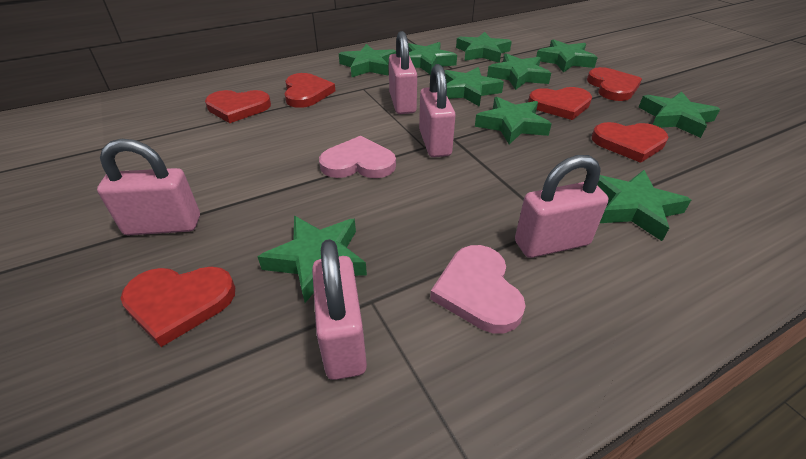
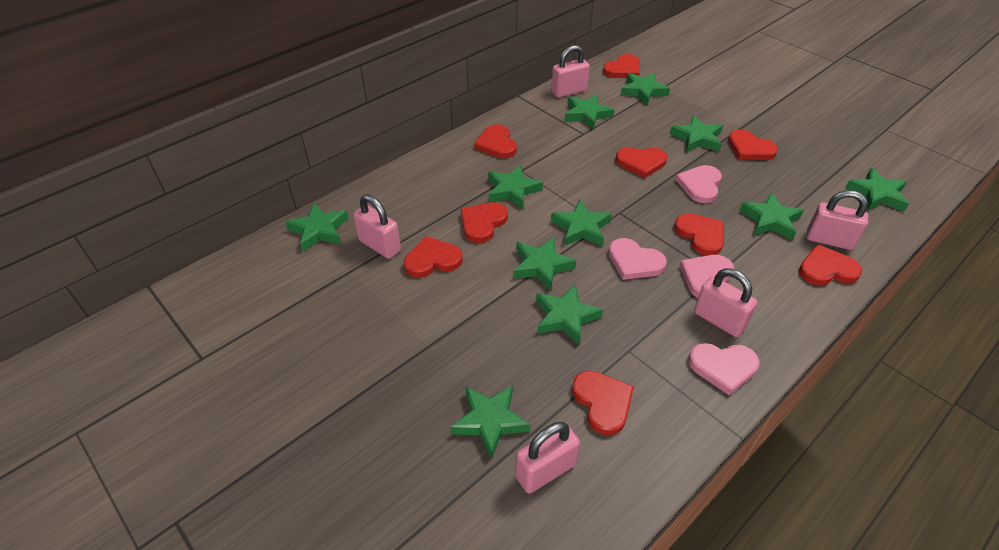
green star: [258,216,367,303] [339,44,396,77] [408,42,457,75] [444,67,504,107] [456,32,512,63] [475,97,551,145] [487,53,551,90] [536,39,598,73] [597,170,691,241] [639,91,720,138] = 10 -> [286,203,349,252] [450,385,530,459] [488,165,543,209] [513,237,576,290] [536,284,603,345] [551,200,612,246] [564,94,615,130] [620,73,670,105] [670,115,723,152] [739,193,804,240] [845,168,909,211] = 11
pink heart: [319,136,396,178] [430,245,526,333] = 2 -> [609,238,667,280] [675,165,722,203] [680,255,734,298] [688,343,760,395] = 4
red heart: [121,266,235,347] [205,90,271,123] [285,73,335,108] [528,87,592,120] [587,67,642,101] [592,122,669,163] = 6 -> [404,236,463,278] [461,202,508,243] [474,124,517,159] [572,371,634,435] [603,54,640,78] [616,147,667,178] [674,213,724,256] [728,129,778,160] [799,244,862,286] = 9

